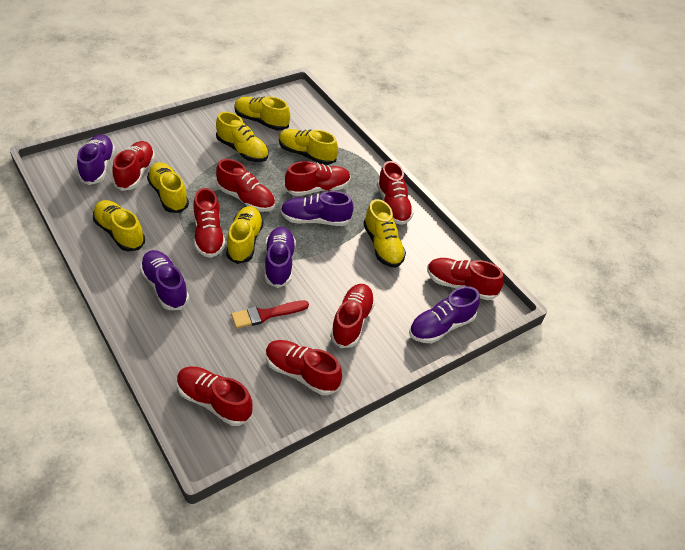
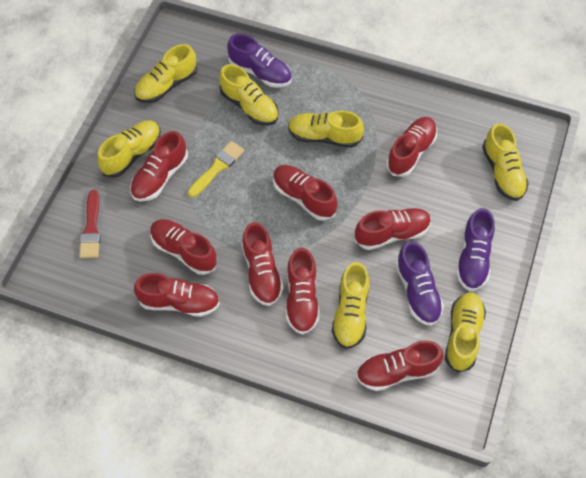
purple shoe: [77,134,115,185] [140,250,189,310] [265,227,296,288] [281,191,354,226] [409,286,480,343] = 5 -> [227,34,292,88] [395,241,444,326] [456,208,495,291] = 3
yellow brush: none = 0 -> [188,141,244,197] = 1

